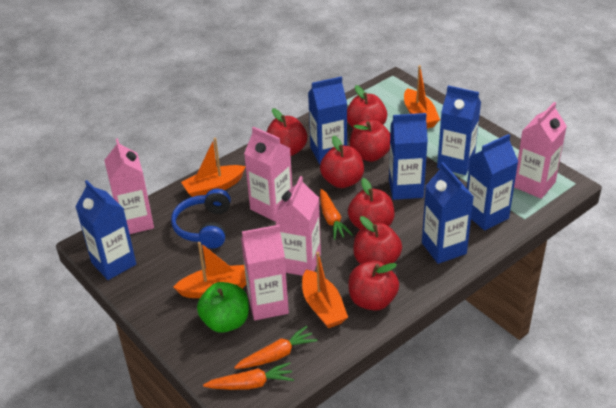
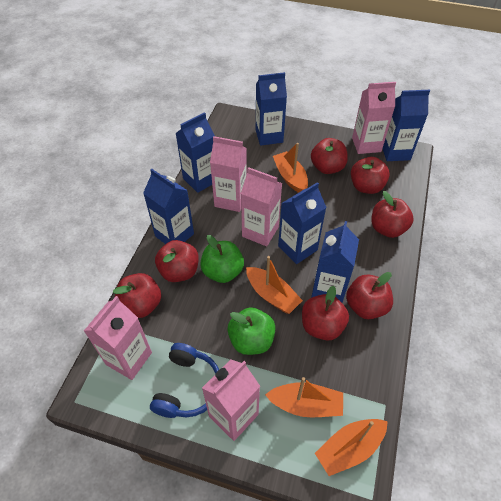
green apple: [197,282,249,333] = 1 -> [200,235,244,283] [228,307,275,355] = 2
orange carrot: [203,362,294,390] [234,326,317,369] [320,189,353,240] = 3 -> none = 0

